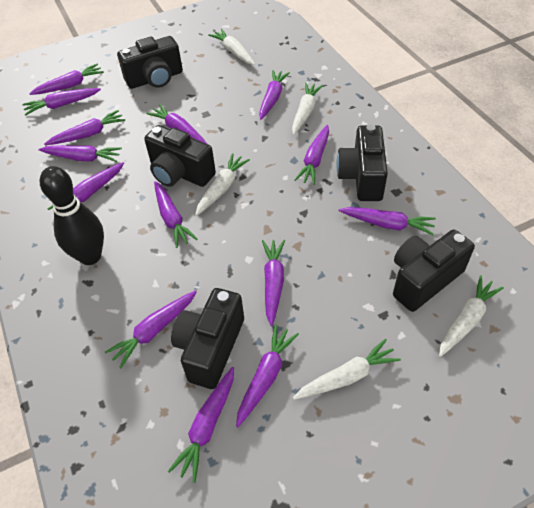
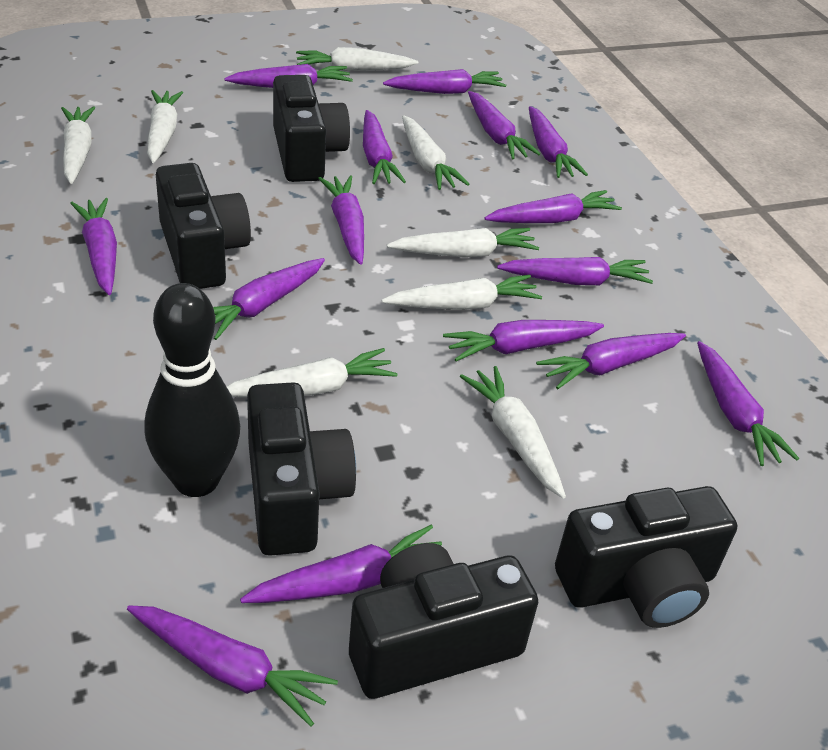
purple carrot: [22,88,101,115] [29,64,104,95] [38,145,122,162] [44,110,125,145] [47,162,124,210] [105,290,197,368] [146,104,207,144] [154,181,197,248] [168,367,234,483] [236,324,299,427] [259,70,290,120] [262,240,285,326] [294,125,329,185] [339,207,436,235] = 14 -> [70,198,117,295] [127,605,338,727] [213,258,325,340] [224,64,353,88] [240,525,442,603] [318,175,364,265] [363,110,406,184] [383,69,506,94] [443,320,604,361] [468,91,540,160] [484,190,622,223] [497,257,653,285] [529,106,588,178] [536,333,686,389] [697,341,799,466] = 15
white carrot: [195,153,250,216] [208,29,255,65] [292,83,323,135] [293,339,401,400] [439,275,504,357] = 5 -> [61,106,95,184] [147,90,183,163] [226,348,398,397] [296,47,418,71] [382,275,542,310] [387,228,539,257] [402,115,469,190] [460,366,566,499] = 8

